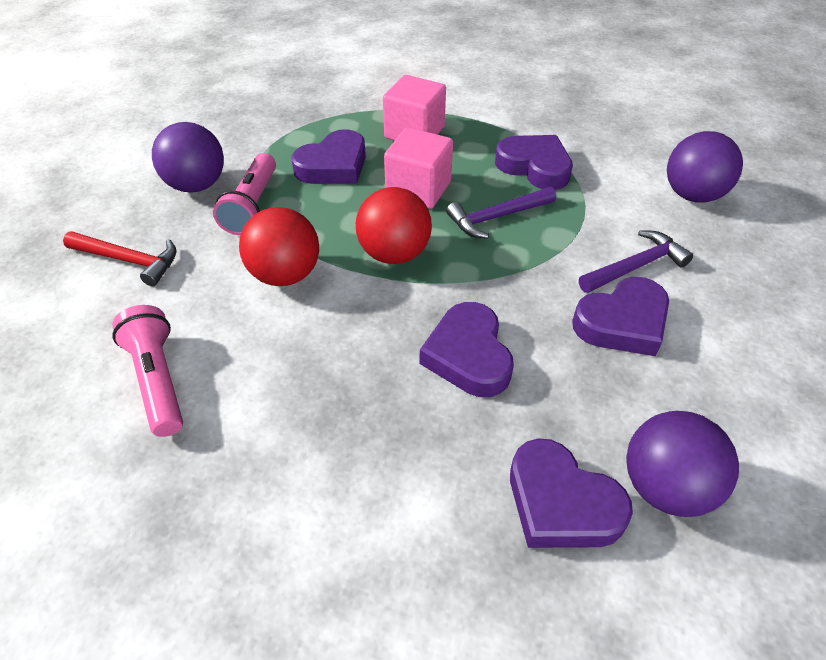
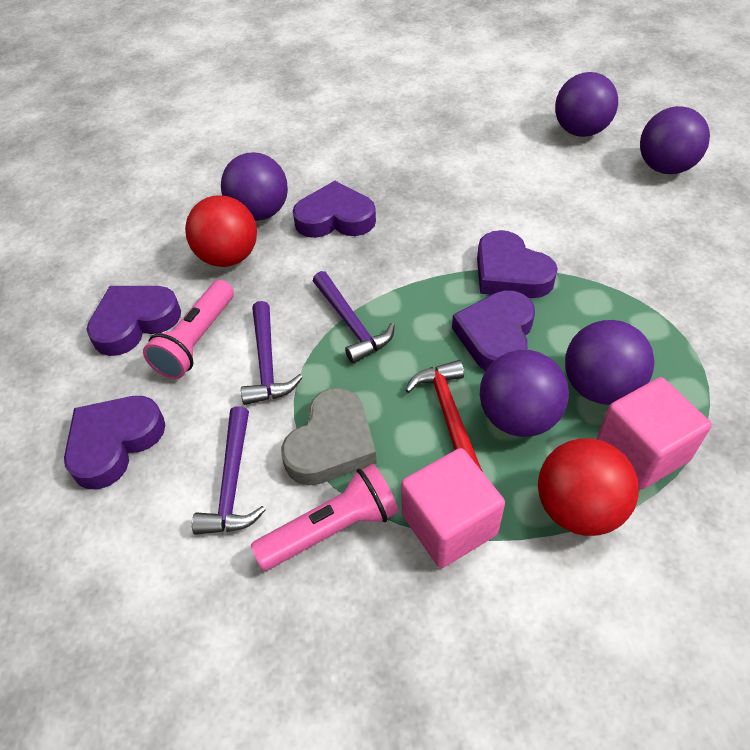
grey heart: none = 0 -> [281,388,377,485] = 1
purple ball: [152,122,224,193] [626,411,739,517] [667,131,743,203] = 3 -> [221,152,288,221] [480,350,569,437] [555,72,618,137] [565,320,655,405] [640,106,710,174] = 5
purple hammer: [446,187,556,239] [579,230,693,293] = 2 -> [192,406,266,535] [241,301,303,405] [313,271,395,364] = 3

